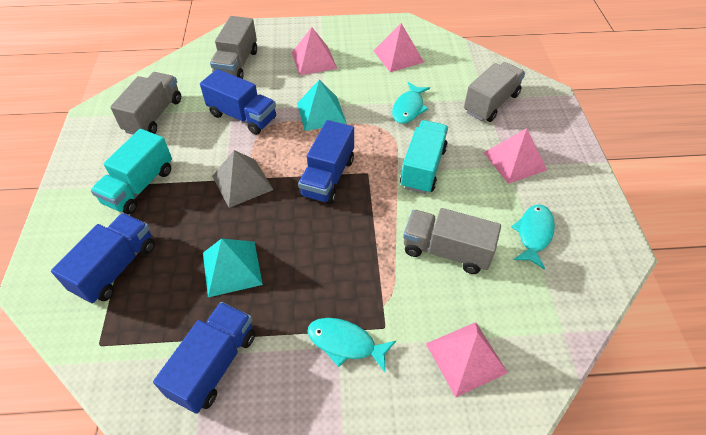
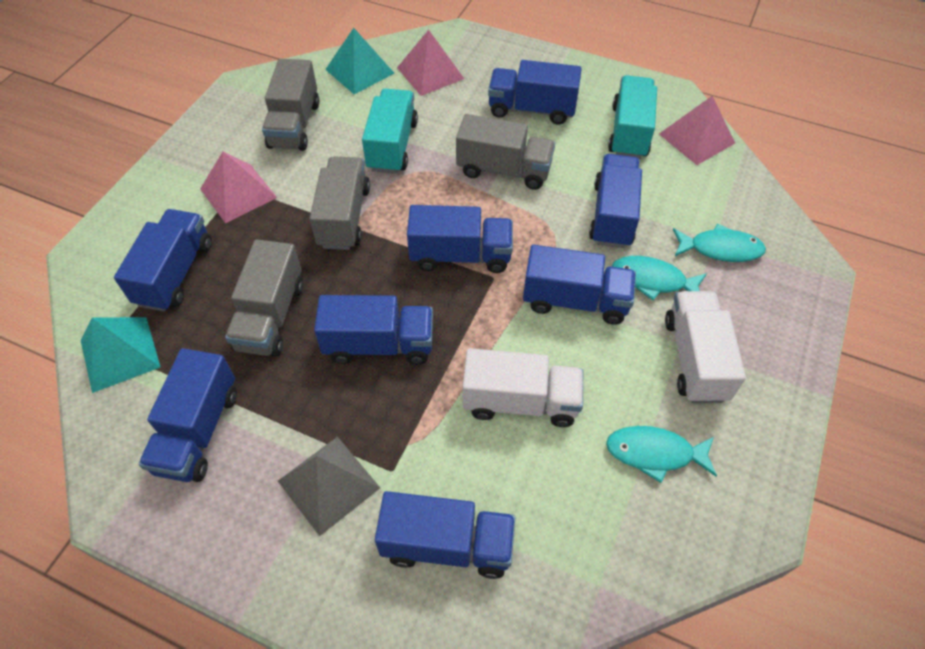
blue truck: [51,213,155,304] [153,302,255,414] [200,69,276,135] [298,120,354,204] = 4 -> [114,209,212,312] [139,348,237,482] [314,295,433,365] [375,491,516,579] [407,205,513,273] [488,60,582,125] [523,245,636,325] [589,154,642,248] = 8
pink pyramid: [292,27,337,75] [374,23,424,72] [426,322,508,397] [484,128,547,184] = 4 -> [200,152,277,223] [397,30,464,96] [659,96,735,165] = 3
white truck: none = 0 -> [463,348,583,427] [665,291,746,403] = 2

